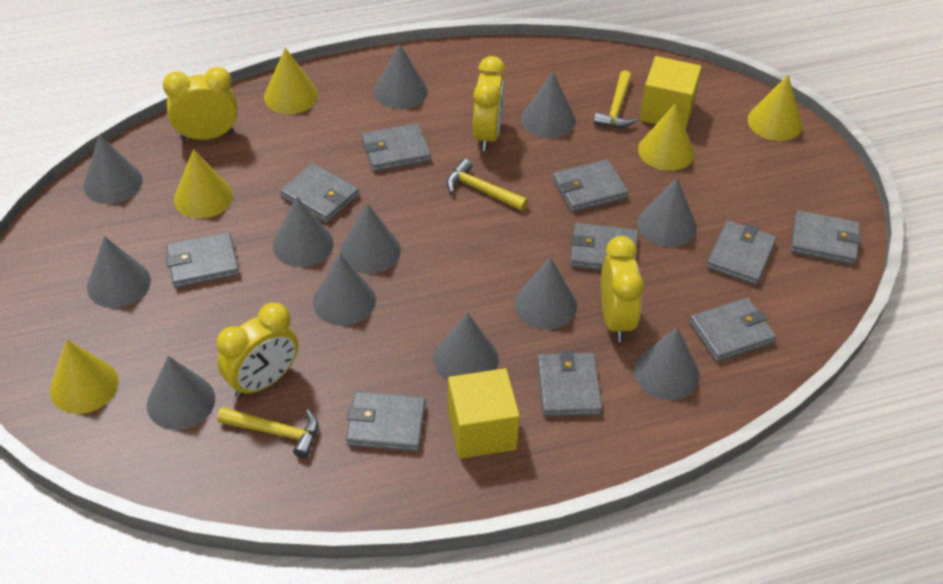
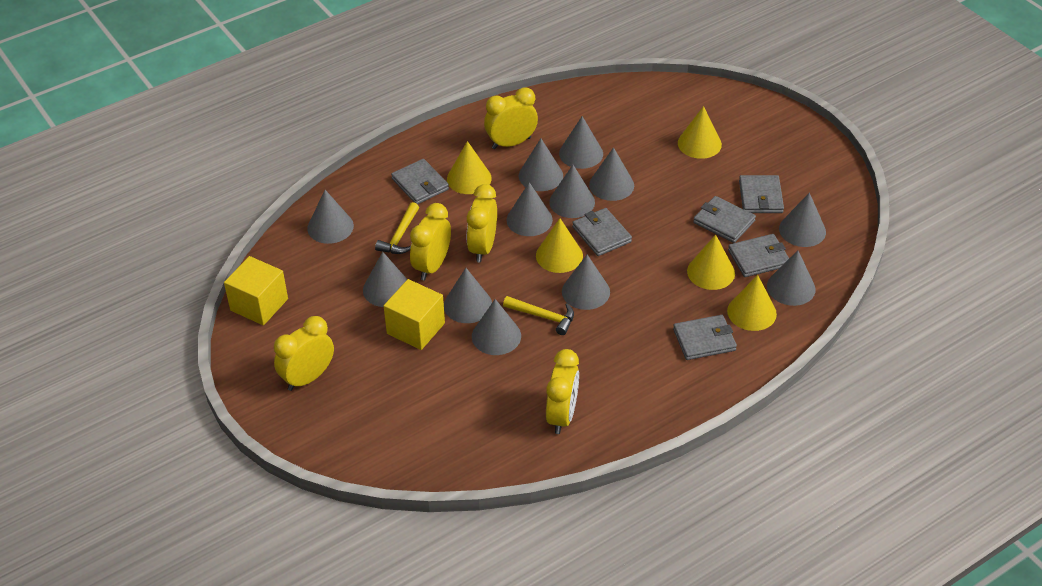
grey wallet: [166,232,239,288] [280,163,359,223] [346,391,426,451] [362,123,431,172] [537,350,602,417] [552,159,628,212] [570,223,638,270] [689,298,776,362] [706,221,776,285] [791,210,861,265] = 10 -> [391,159,449,204] [572,208,632,256] [673,315,737,360] [693,196,756,243] [728,234,789,277] [739,175,784,213] = 6
yellow clock: [163,67,237,140] [217,303,298,398] [473,56,505,151] [601,236,644,342] = 4 -> [274,316,334,391] [410,203,451,280] [467,184,497,262] [484,87,538,149] [546,349,579,434] = 5
yellow hammer: [217,407,318,459] [446,159,528,211] [594,70,637,128] = 3 -> [375,202,419,254] [503,296,574,335] = 2

